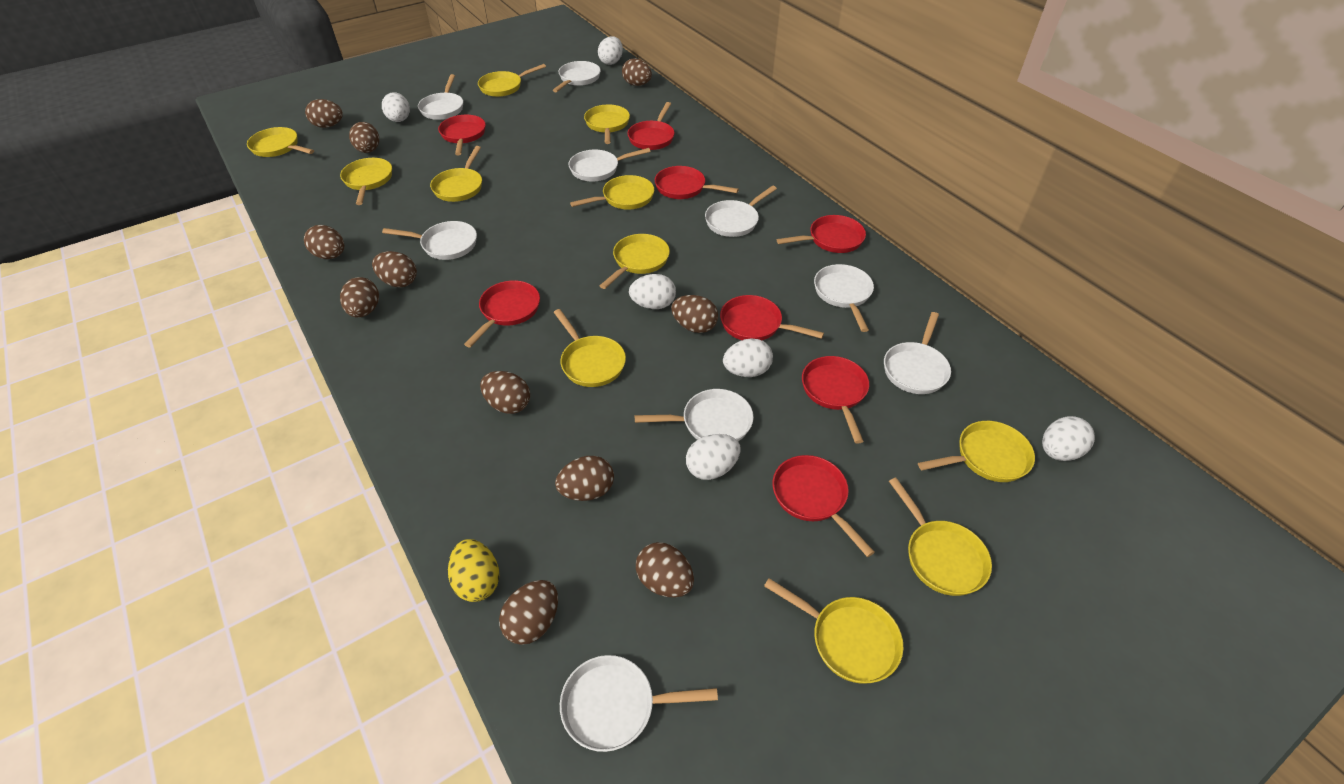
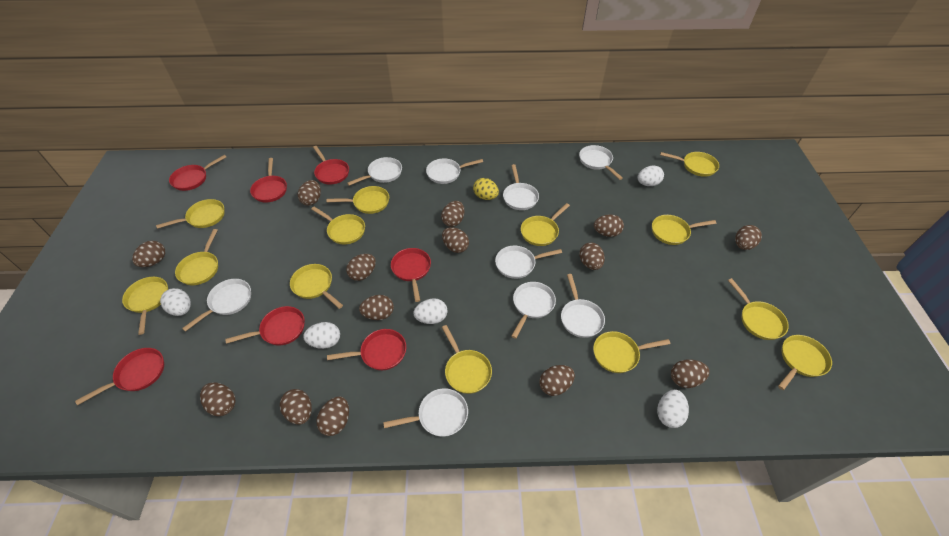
brown egg: [304,225,344,259] [305,99,343,128] [340,277,379,318] [349,122,379,153] [372,251,417,287] [480,371,530,414] [499,580,558,645] [555,456,614,501] [622,58,652,86] [636,542,694,598] [671,295,718,333] = 11 -> [132,241,165,267] [200,382,236,416] [280,389,312,425] [298,180,321,206] [317,396,349,436] [346,254,376,281] [359,295,394,320] [441,201,465,227] [442,227,469,253] [539,365,575,396] [579,243,605,270] [594,214,624,237] [671,359,709,388] [735,225,762,250] = 14
red pan: [438,115,486,156] [464,280,540,348] [627,102,675,150] [655,166,739,199] [720,295,824,340] [773,455,875,557] [777,215,866,253] [802,356,869,444] = 8 -> [75,348,164,405] [169,155,226,191] [225,306,305,345] [250,158,287,202] [313,146,349,185] [327,329,406,370] [391,248,431,302] = 7
white egg: [382,92,410,122] [598,36,623,65] [629,274,676,309] [686,434,741,480] [723,339,773,377] [1042,416,1095,461] = 6 -> [160,288,191,316] [303,322,340,349] [413,298,448,324] [638,165,664,186] [657,389,689,428] = 5
yellow pan: [247,127,314,157] [340,158,392,205] [430,146,482,202] [478,64,546,97] [554,309,626,387] [570,175,654,210] [584,105,630,144] [600,234,670,289] [764,578,904,684] [889,478,992,596] [918,421,1035,482] = 11 -> [122,277,168,335] [156,199,225,229] [175,229,218,285] [290,264,343,309] [311,207,365,244] [326,186,389,214] [442,325,492,394] [521,203,570,246] [593,331,670,373] [652,215,716,245] [660,152,719,177] [728,278,789,340] [778,335,832,390] = 13

